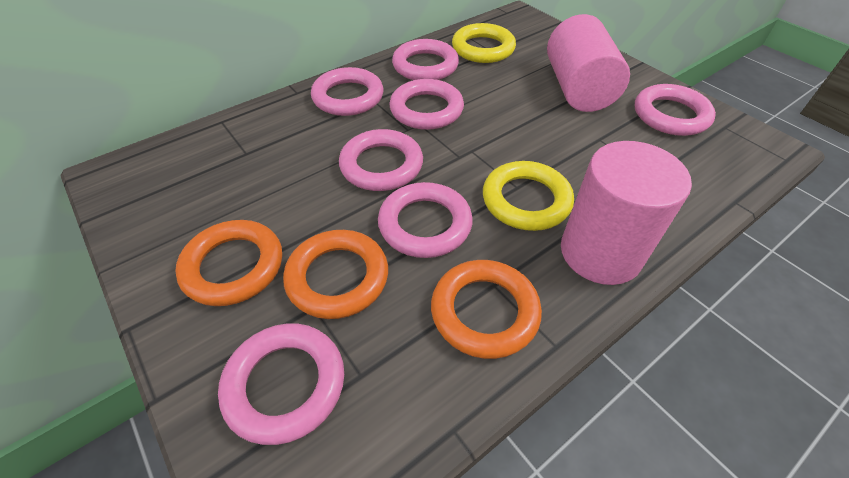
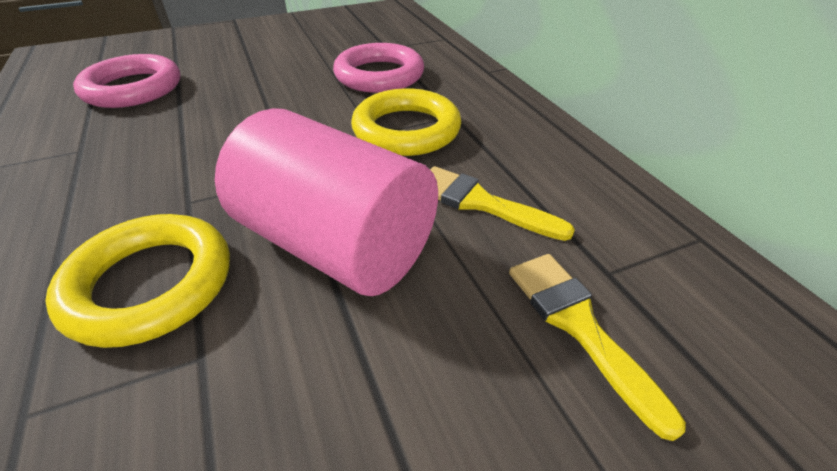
orange ring: [175,220,282,306] [283,230,388,319] [431,260,542,359] = 3 -> none = 0
pink cylinder: [547,14,630,112] [561,141,692,285] = 2 -> [215,108,438,296] = 1
pink ring: [218,323,344,445] [311,67,383,116] [339,129,423,191] [378,182,473,258] [389,79,464,130] [392,39,459,80] [635,84,716,136] = 7 -> [73,54,180,108] [333,43,424,93] = 2
yellow brush: none = 0 -> [430,166,575,241] [509,254,686,441] = 2

